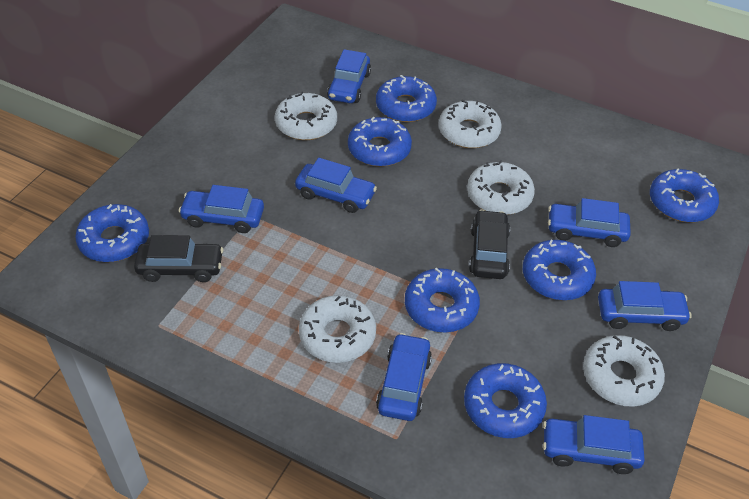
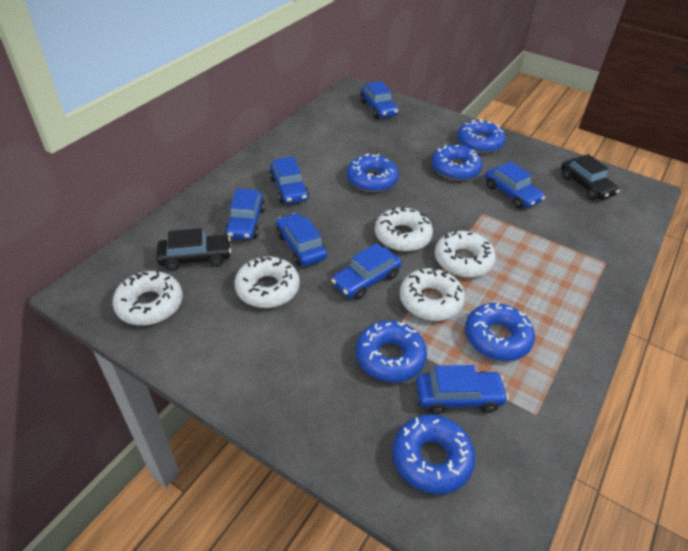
blue donut: [75,204,149,262] [348,117,412,167] [376,75,437,122] [405,268,480,333] [464,363,547,438] [523,240,596,300] [650,168,719,222] = 7 -> [347,153,399,192] [356,321,427,382] [393,414,475,495] [431,145,483,181] [457,119,506,153] [465,303,535,361] = 6

